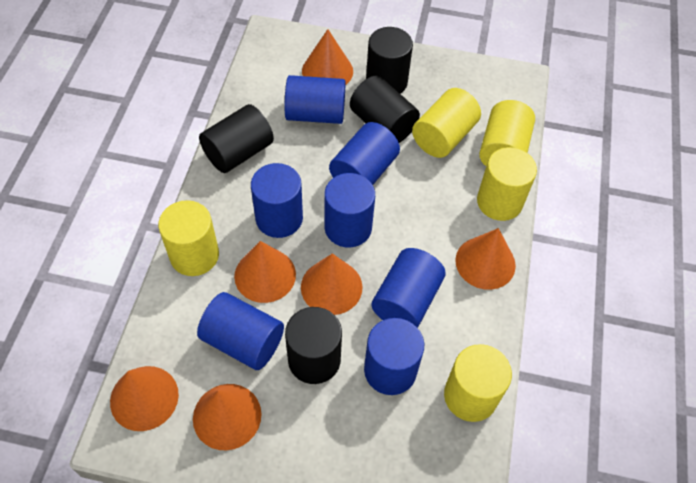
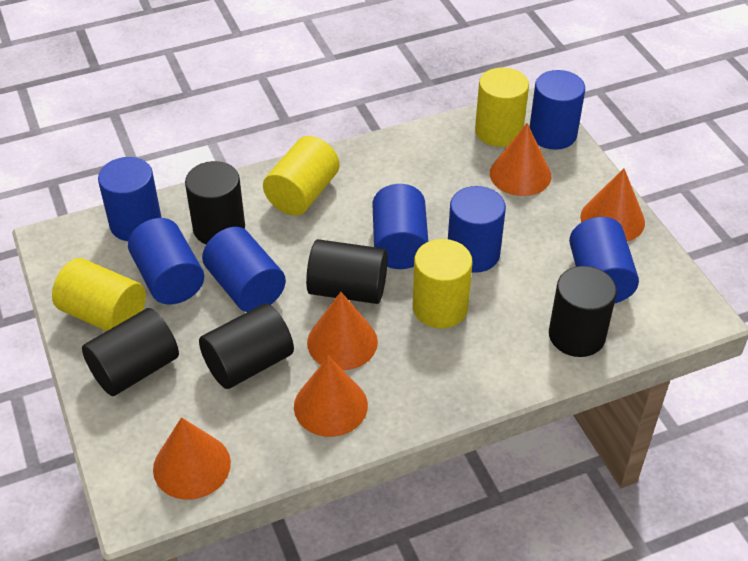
black cylinder: [199,104,274,173] [285,307,342,384] [350,75,420,143] [366,27,413,94] = 4 -> [82,308,179,396] [185,161,245,244] [199,303,294,389] [306,239,388,304] [549,266,617,357] = 5
orange cone: [110,366,179,431] [193,384,261,450] [234,241,296,303] [301,253,363,315] [302,29,353,85] [455,228,516,290] = 6 -> [153,417,231,500] [294,356,368,437] [307,292,378,370] [490,123,551,196] [580,168,645,242] = 5
yellow cylinder: [158,200,219,276] [412,88,481,158] [444,344,512,422] [477,147,537,221] [479,100,535,166] = 5 -> [52,258,146,331] [263,136,340,216] [413,239,473,328] [475,68,529,147] = 4

